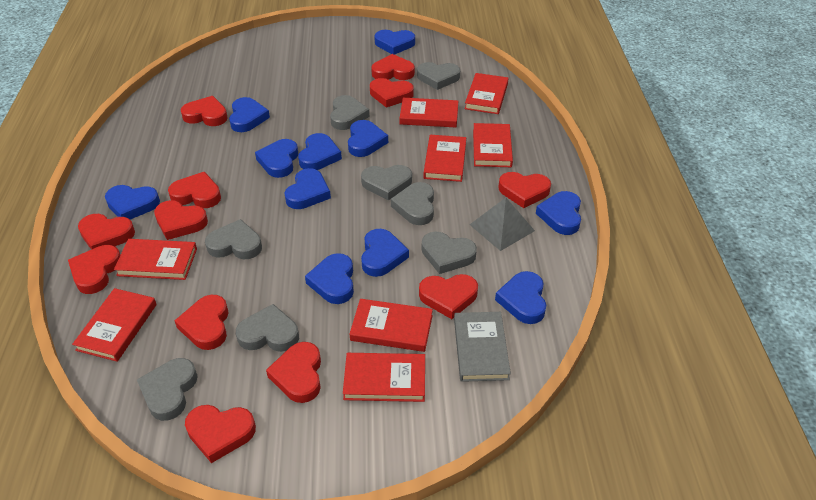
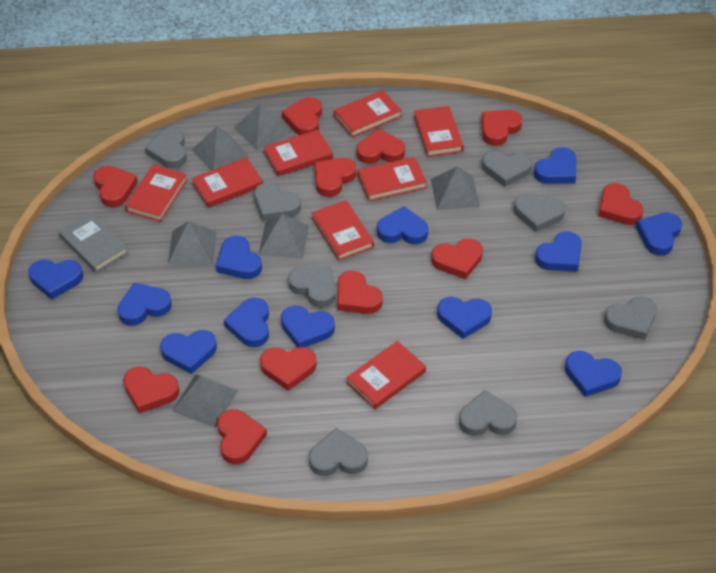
blue heart: [105,185,160,220] [229,97,270,132] [255,139,298,178] [284,168,331,209] [298,133,342,170] [305,253,354,304] [348,120,388,157] [361,229,409,277] [374,30,415,55] [495,271,546,324] [536,191,581,235] = 11 -> [28,259,83,300] [117,283,172,326] [160,330,217,374] [216,236,262,279] [224,298,269,347] [281,306,335,348] [377,206,428,244] [437,297,492,339] [534,147,576,184] [535,231,582,272] [565,351,622,397] [636,212,682,256] = 12
grey pyramid: [470,198,535,251] = 1 -> [168,221,217,265] [172,374,238,428] [191,126,249,171] [234,104,291,150] [259,214,309,259] [431,166,480,210] = 6
red heart: [68,245,120,294] [78,214,135,250] [154,200,208,240] [168,172,221,208] [175,295,229,350] [181,96,228,126] [185,405,256,463] [266,342,321,403] [370,78,414,108] [371,54,415,80] [419,274,478,319] [498,172,551,208] = 12 -> [94,166,138,207] [123,367,179,413] [217,409,267,464] [260,347,317,391] [282,97,322,135] [315,158,356,197] [337,271,383,314] [356,129,405,164] [431,239,483,279] [481,110,522,146] [598,183,643,225] = 11

